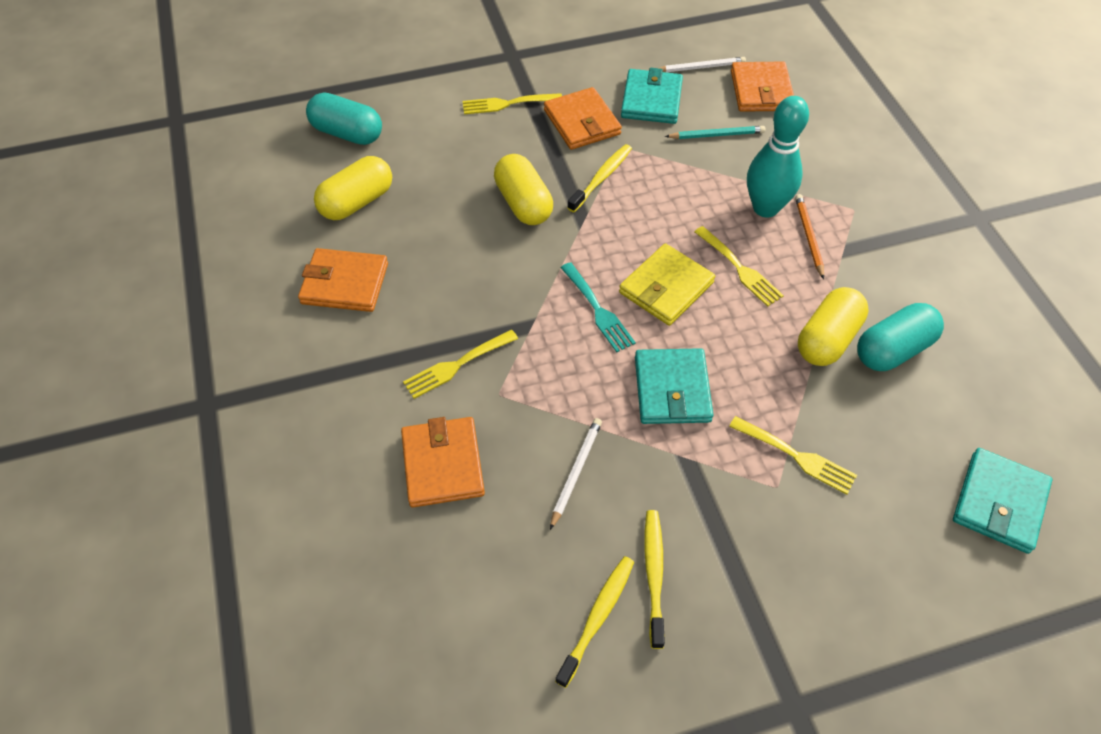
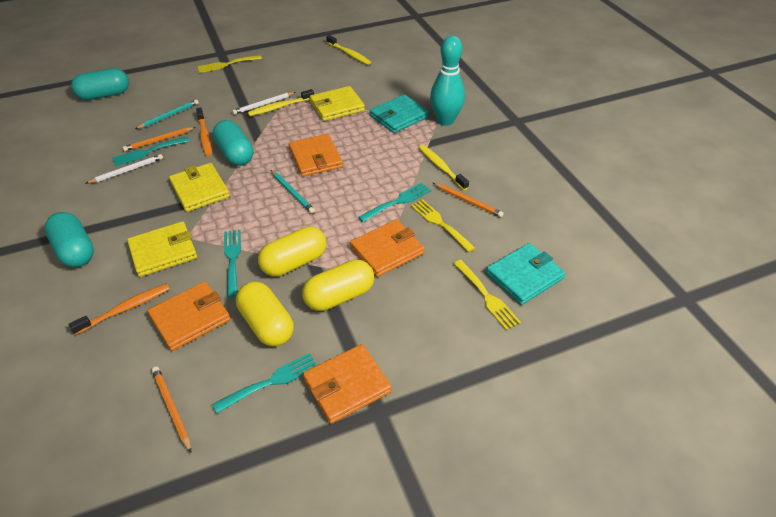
orange pencil: [795,194,824,279] = 1 -> [123,127,196,151] [152,367,191,453] [433,183,504,217] = 3
orange toothbrush: none = 0 -> [68,283,170,335] [196,107,212,156] = 2
turquoise capsule: [306,92,382,145] [857,303,944,371] = 2 -> [44,212,94,267] [71,68,129,100] [213,120,254,166] = 3
turquoise fork: [561,262,636,352] = 1 -> [112,136,190,166] [212,353,317,413] [224,230,241,298] [358,183,431,222] = 4
turquoise pencil: [665,126,766,139] = 1 -> [135,100,199,129] [271,170,315,213] = 2
turquoise wallet: [621,68,683,124] [635,348,713,424] [953,448,1052,554] = 3 -> [370,94,429,133] [486,243,565,305] = 2
yellow fork: [403,330,518,399] [463,93,562,114] [694,226,784,307] [729,416,857,494] = 4 -> [197,55,262,73] [411,199,475,252] [453,260,521,330] = 3
yellow wallet: [619,243,715,326] = 1 -> [127,221,197,277] [169,163,230,212] [310,86,365,121] = 3

